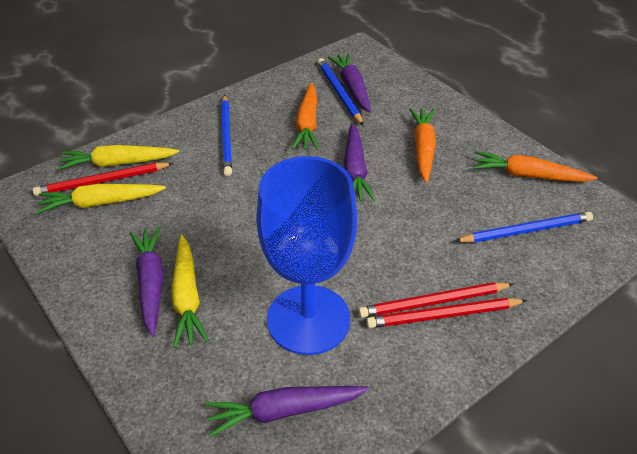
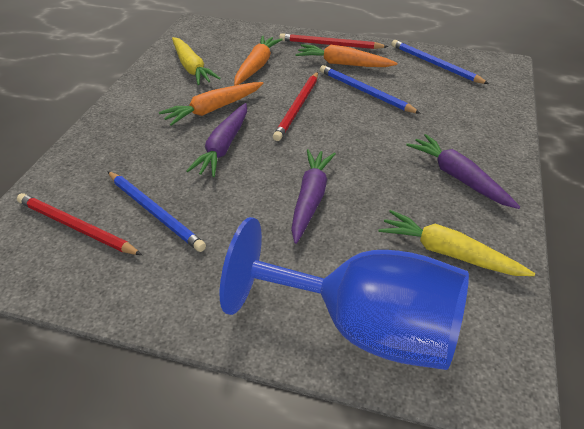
purple carrot: [130,227,164,337] [205,386,369,437] [328,53,371,113] [344,123,375,201] = 4 -> [186,103,247,177] [291,149,336,244] [406,134,520,209] = 3
yellow carrot: [37,183,166,214] [58,145,179,170] [171,235,209,348] = 3 -> [172,37,221,85] [379,210,535,276] = 2

